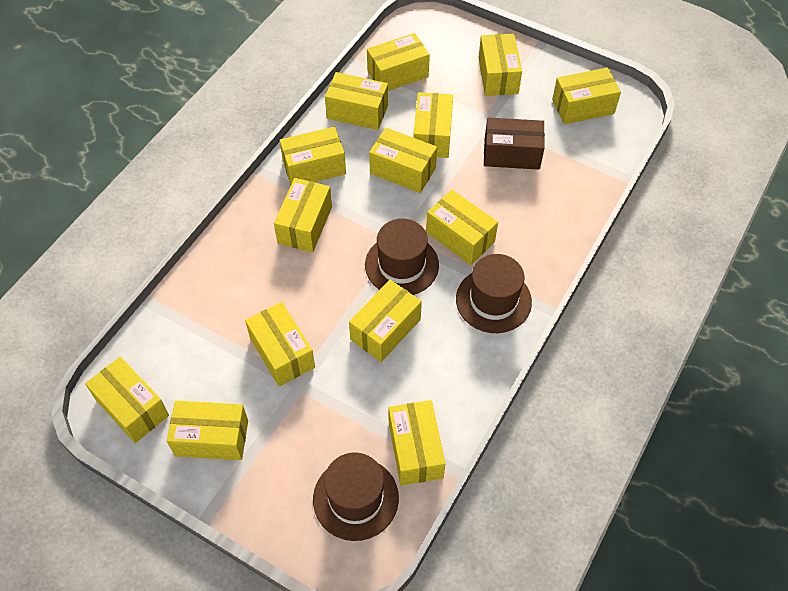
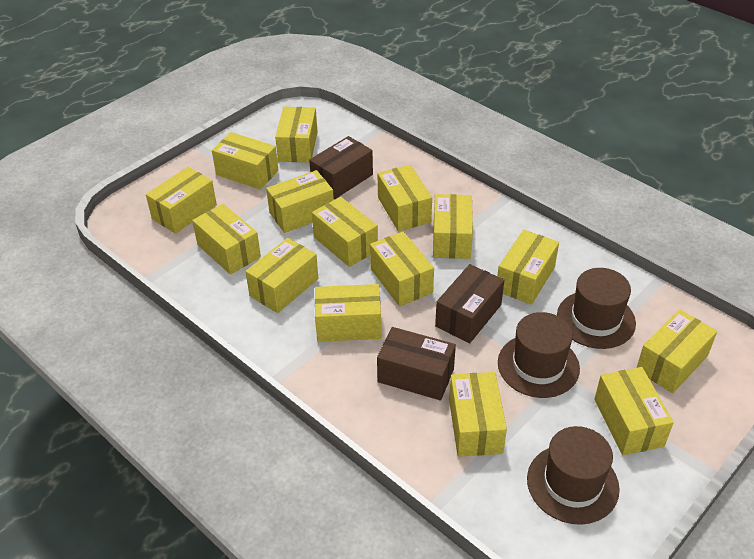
brown box: [484,117,545,170] = 1 -> [309,136,373,199] [377,327,456,400] [435,264,504,343] = 3
yellow box: [85,357,169,443] [167,401,248,460] [245,302,315,386] [274,178,332,252] [280,127,346,185] [325,72,388,130] [349,280,422,362] [367,33,430,91] [369,128,437,193] [388,400,446,486] [413,92,453,158] [426,190,498,265] [479,34,522,96] [552,68,621,124] = 14 -> [146,167,217,234] [192,204,261,275] [212,132,278,190] [245,238,318,313] [266,170,334,233] [275,107,318,163] [312,197,378,267] [315,284,381,342] [370,231,434,306] [378,165,432,231] [433,194,473,259] [449,372,507,457] [497,230,559,305] [594,367,674,456] [637,309,717,393] = 15

